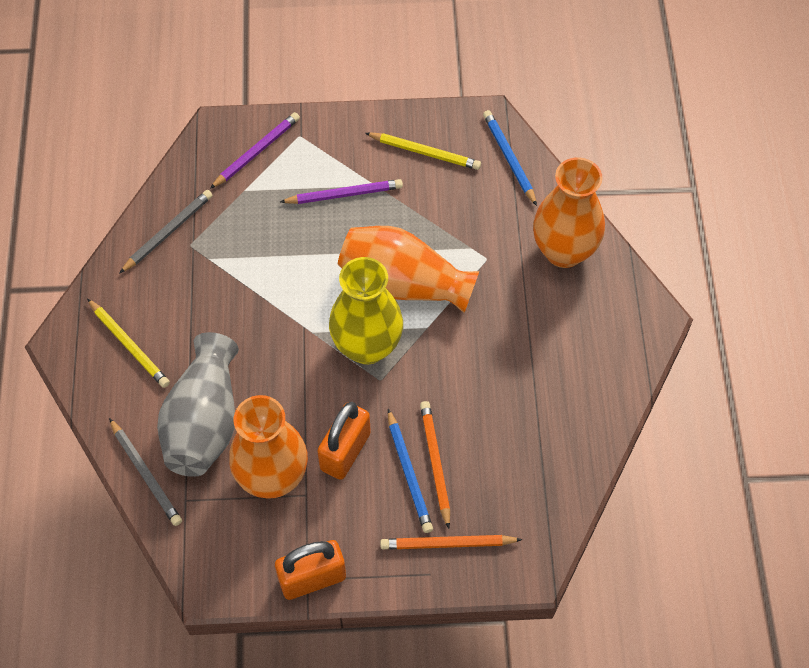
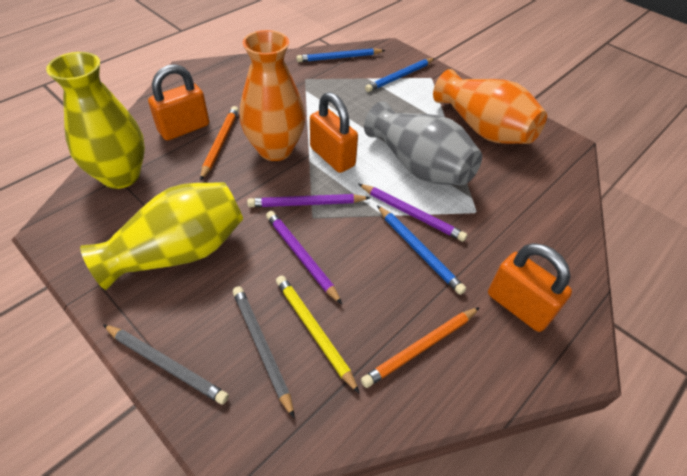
blue pencil: [388,409,433,533] [483,110,537,206] = 2 -> [297,48,385,62] [365,58,435,92] [377,205,466,295] = 3
orange padlock: [275,540,346,600] [317,402,371,480] = 2 -> [148,64,209,141] [310,92,358,173] [488,243,572,332] = 3
orange vase: [229,395,308,499] [338,226,480,313] [533,157,605,268] = 3 -> [240,30,305,161] [433,69,547,144] = 2
purple pencil: [210,112,300,189] [280,179,403,204] = 2 -> [247,194,370,207] [266,211,342,304] [359,184,467,242] = 3
yellow pencil: [87,298,170,388] [365,133,481,170] = 2 -> [276,275,360,394] = 1
yellow vase: [329,257,403,364] = 1 -> [46,52,145,189] [80,182,243,290] = 2

